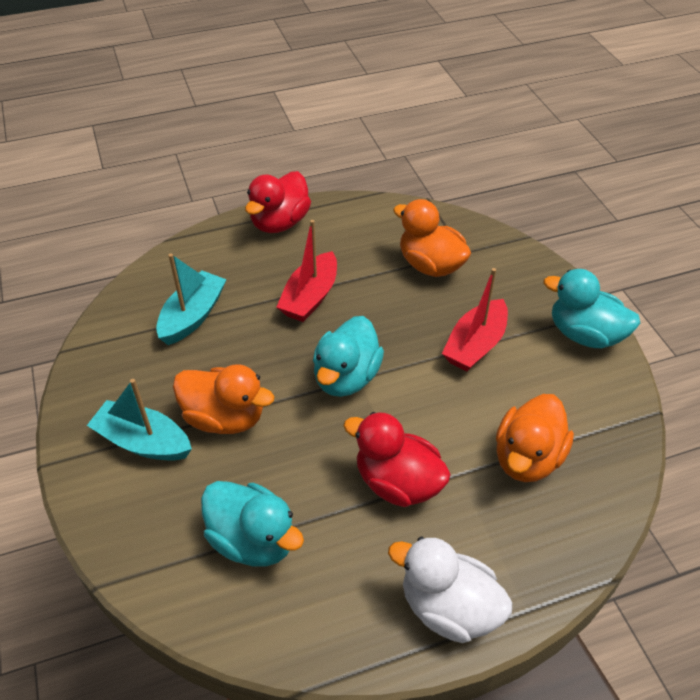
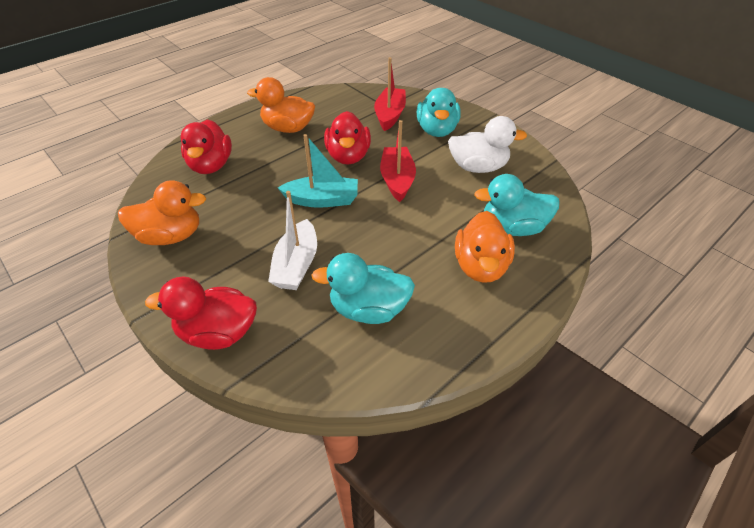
red duck: [245,171,311,233] [344,412,451,507] = 2 -> [145,277,257,350] [181,119,232,174] [324,111,371,165] = 3
turquoise boat: [87,379,192,461] [156,253,227,345] = 2 -> [278,134,358,208] = 1
white boat: none = 0 -> [268,191,317,290] = 1

